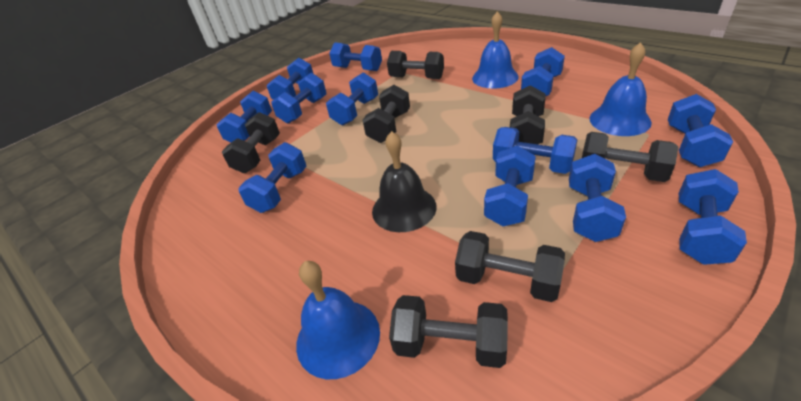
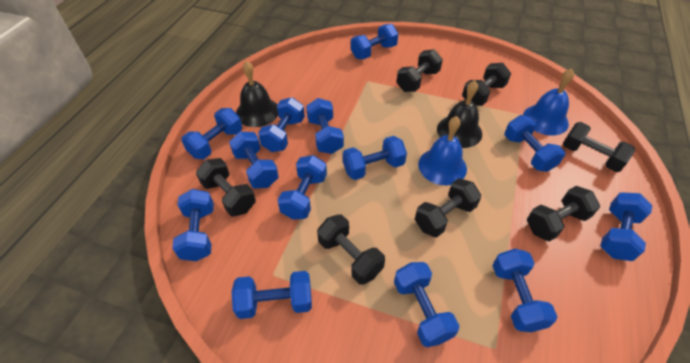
black bell: [372,131,437,232] = 1 -> [236,61,278,127] [437,80,482,148] = 2
blue bell: [296,261,380,379] [472,11,519,89] [590,42,652,136] = 3 -> [418,116,467,185] [523,69,574,136] = 2
blue dumbbell: [217,91,272,143] [238,142,306,213] [267,58,313,100] [271,73,327,124] [326,72,378,125] [329,43,382,71] [484,145,536,226] [493,127,577,174] [521,47,565,96] [569,154,626,242] [668,94,733,167] [679,169,747,265] = 12 -> [172,189,214,261] [181,108,242,159] [229,132,279,188] [231,271,312,319] [258,97,305,152] [278,155,327,220] [306,98,344,154] [343,136,407,180] [351,24,399,59] [394,262,460,347] [492,249,557,332] [505,115,565,172] [600,192,652,261] = 13

